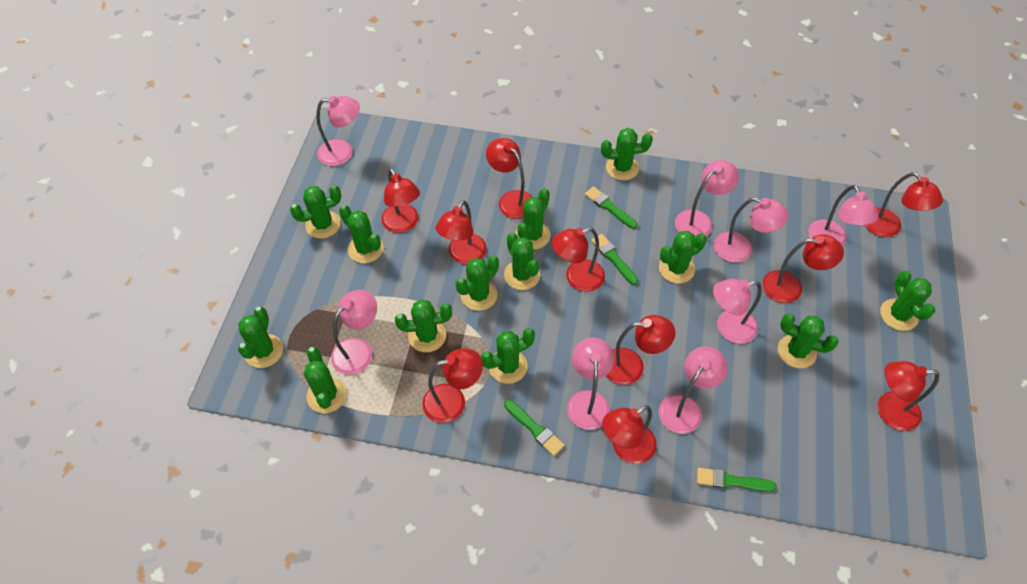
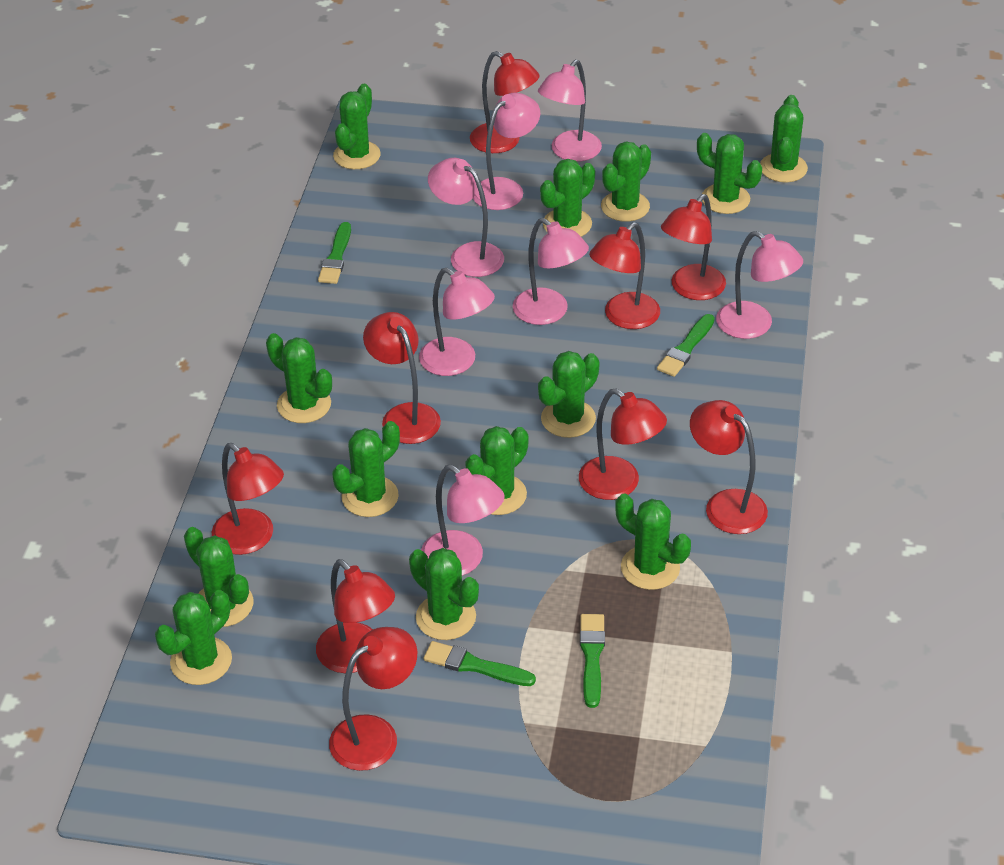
pink lamp: [316,96,360,166] [331,290,377,375] [567,337,614,430] [659,346,728,434] [675,160,739,237] [713,279,762,344] [714,198,789,263] [808,185,878,246] = 8 -> [419,268,495,376] [421,465,505,576] [428,158,504,277] [473,93,540,210] [513,218,589,325] [538,60,602,162] [716,231,803,339] = 7
red lamp: [381,168,420,233] [422,349,483,423] [435,200,487,265] [486,138,532,219] [552,227,605,292] [602,405,657,464] [606,315,675,385] [762,234,844,303] [865,172,943,237] [877,361,939,431] = 10 -> [212,443,284,555] [316,559,395,673] [329,627,417,771] [363,312,441,444] [470,51,540,153] [579,389,667,500] [589,222,660,329] [661,194,726,300] [690,400,768,534] = 9

